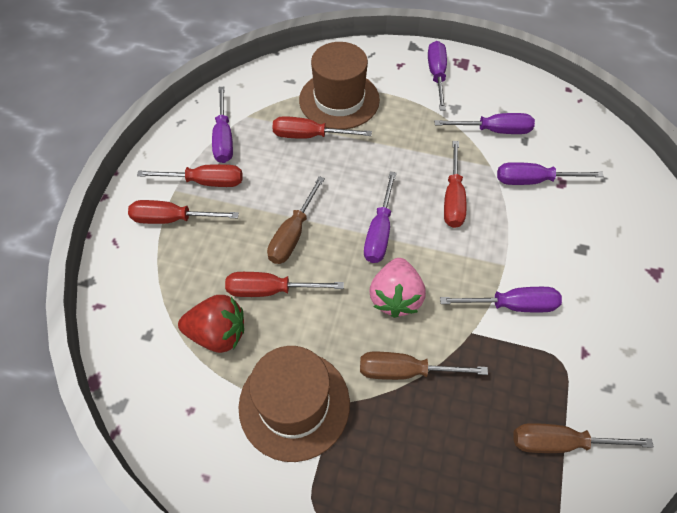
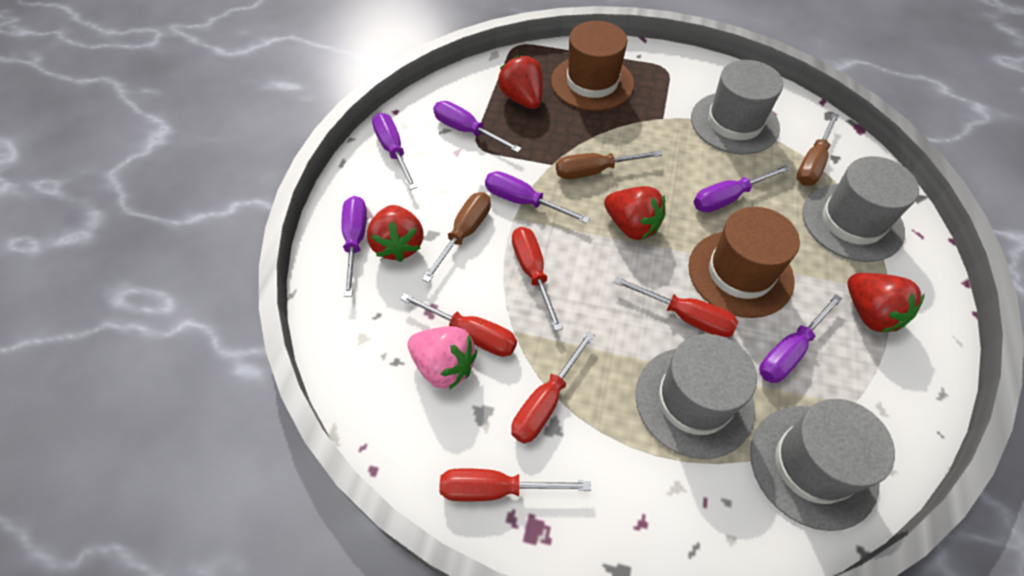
grey hat: none = 0 -> [636,334,757,459] [691,60,783,154] [750,399,895,531] [802,156,919,262] = 4
red strawberry: [178,295,244,353] = 1 -> [367,205,423,262] [498,55,543,109] [604,186,665,240] [847,273,924,332] = 4

